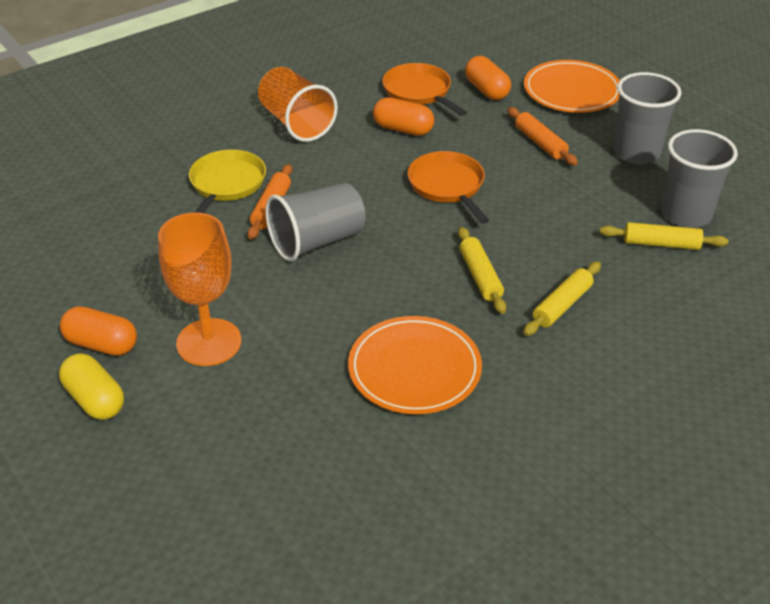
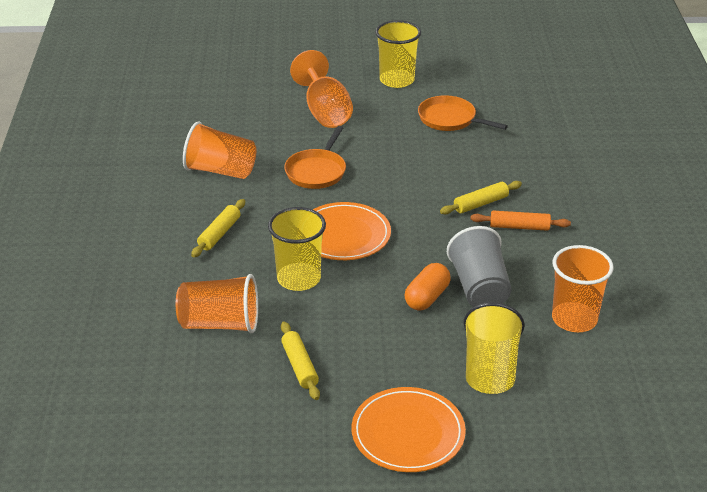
grey cup: [265,183,366,261] [613,72,681,164] [661,129,738,228] = 3 -> [447,226,512,307] = 1
orange capsule: [60,306,137,356] [373,97,434,136] [465,56,511,100] = 3 -> [405,263,451,310] = 1
orange cup: [258,67,338,142] = 1 -> [176,274,258,333] [183,121,256,179] [552,245,614,332] = 3
orange rolling pin: [247,164,292,239] [507,107,578,166] = 2 -> [470,211,571,231] = 1
yellow capsule: [59,353,124,420] = 1 -> none = 0
yellow cup: none = 0 -> [268,207,326,291] [375,20,421,88] [464,302,525,394] = 3
yellow pan: [189,150,266,213] = 1 -> none = 0

